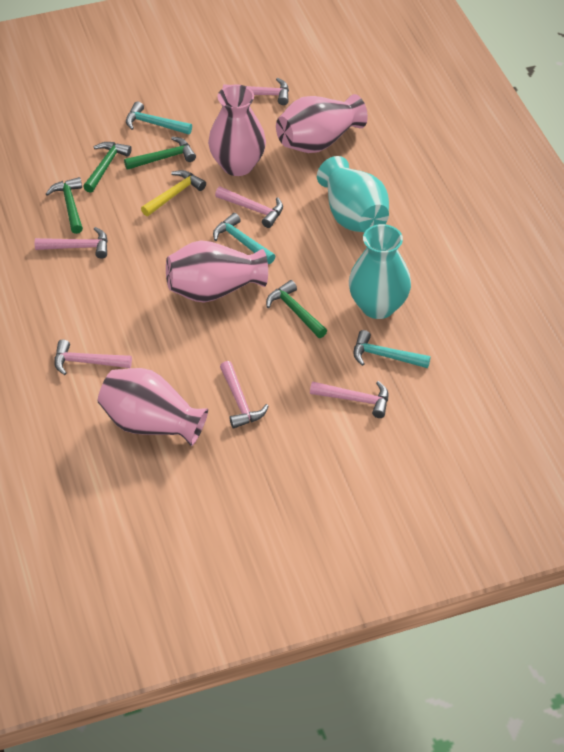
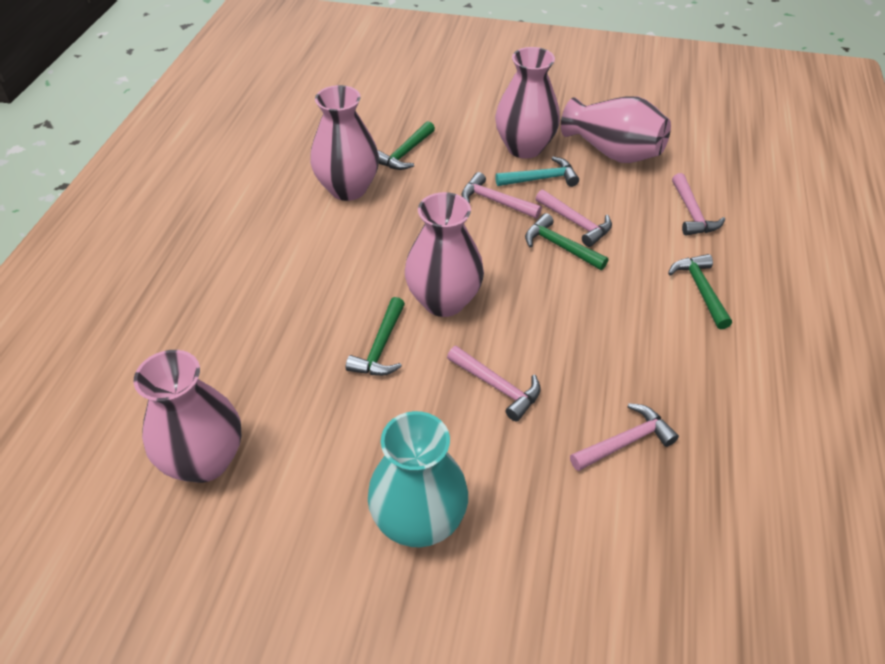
pink hammer: [35,227,108,259] [54,339,132,375] [215,187,283,228] [220,361,269,429] [223,78,289,105] [310,381,388,418] = 6 -> [447,346,541,421] [461,172,542,219] [536,190,612,247] [570,403,679,471] [672,173,725,235] = 5
pink vase: [98,368,208,446] [166,240,268,303] [208,84,266,176] [276,94,368,153] = 4 -> [134,350,241,483] [310,85,379,201] [405,192,484,317] [495,47,560,159] [561,96,671,163] = 5
turquoise hammer: [126,101,192,135] [213,213,276,264] [353,330,431,368] = 3 -> [495,156,579,187] = 1
turquoise vase: [317,156,389,232] [349,224,411,319] = 2 -> [368,411,468,547] = 1
yellow hammer: [141,170,206,216] = 1 -> none = 0

